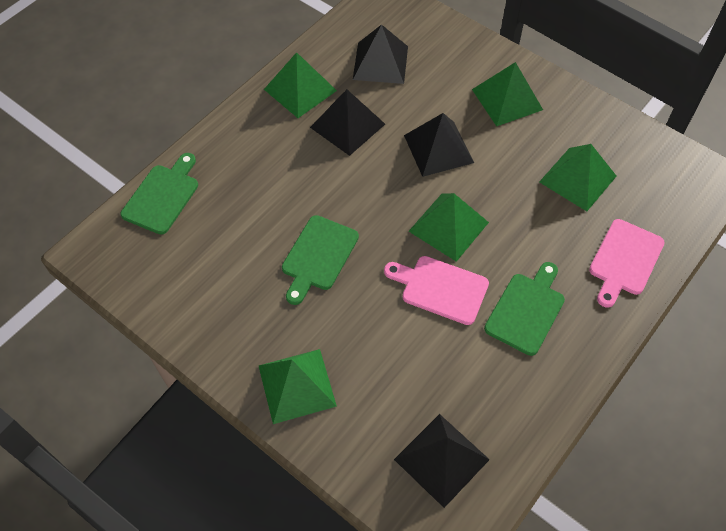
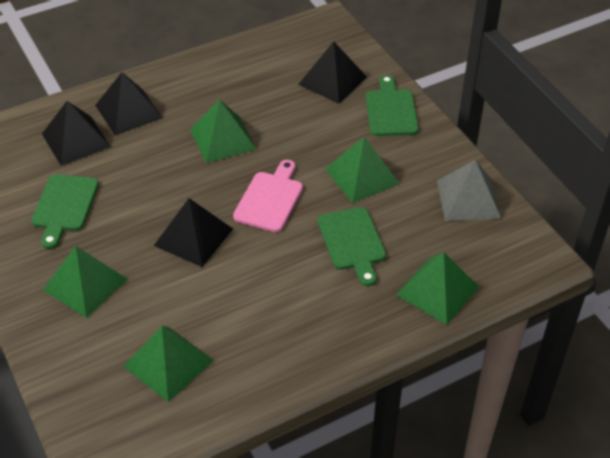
grey pyramid: none = 0 -> [437,160,501,221] = 1
pink cutting board: [384,256,489,325] [589,219,665,308] = 2 -> [233,160,303,232] = 1

